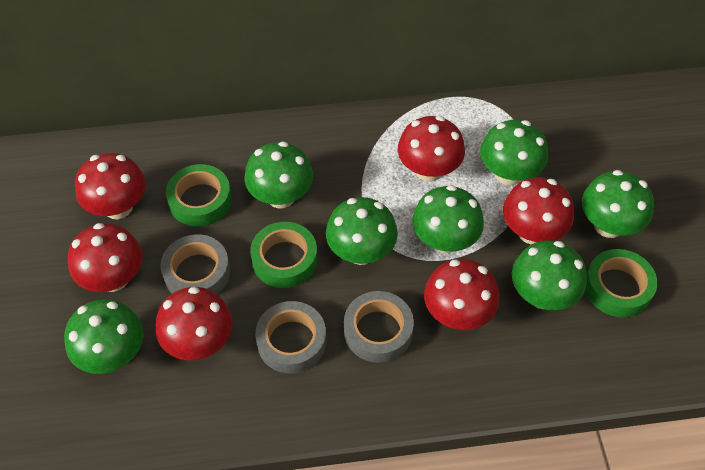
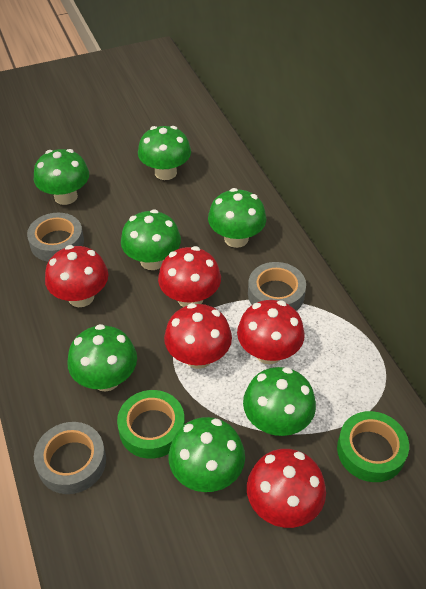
green tape: [166,164,232,227] [250,222,318,288] [585,249,658,317] = 3 -> [117,390,185,459] [337,411,409,482] = 2
red mushroom: [68,223,143,292] [75,153,146,219] [155,287,233,360] [398,116,465,182] [424,259,500,330] [503,177,574,244] = 6 -> [45,245,108,307] [158,246,221,307] [164,303,232,369] [237,300,305,364] [247,449,326,528] = 5

